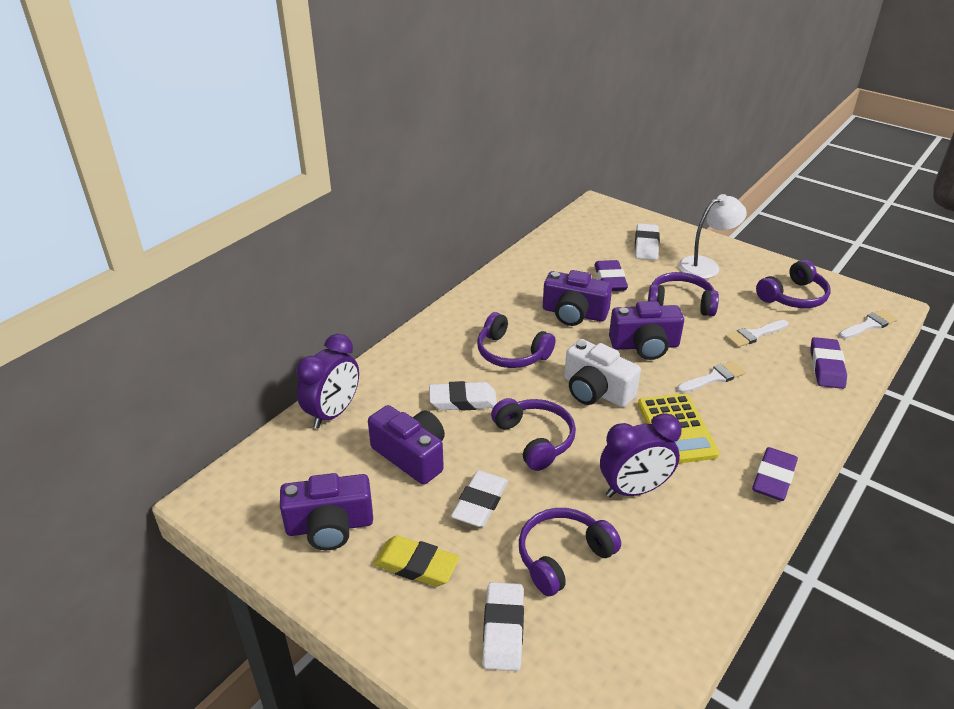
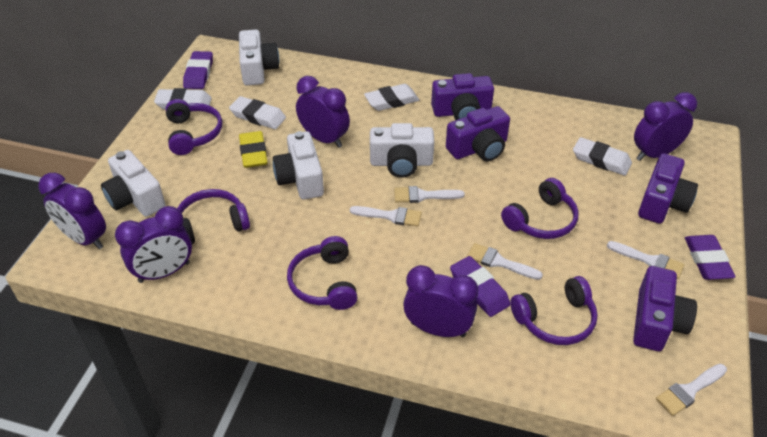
purple clock: [296,334,359,428] [600,413,682,498] = 2 -> [38,173,106,249] [115,206,192,283] [296,76,350,148] [403,265,478,337] [634,92,697,161] = 5
white brush: [677,361,746,393] [725,320,788,348] [839,309,898,339] = 3 -> [350,206,422,227] [394,186,465,203] [467,243,543,280] [607,241,685,279] [656,364,727,416] = 5
white camera: [564,339,641,408] = 1 -> [101,150,166,217] [239,29,279,86] [273,131,324,200] [370,123,434,178] = 4
white lamp: [678,194,747,279] = 1 -> none = 0
yellow calculator: [638,394,719,464] = 1 -> none = 0

